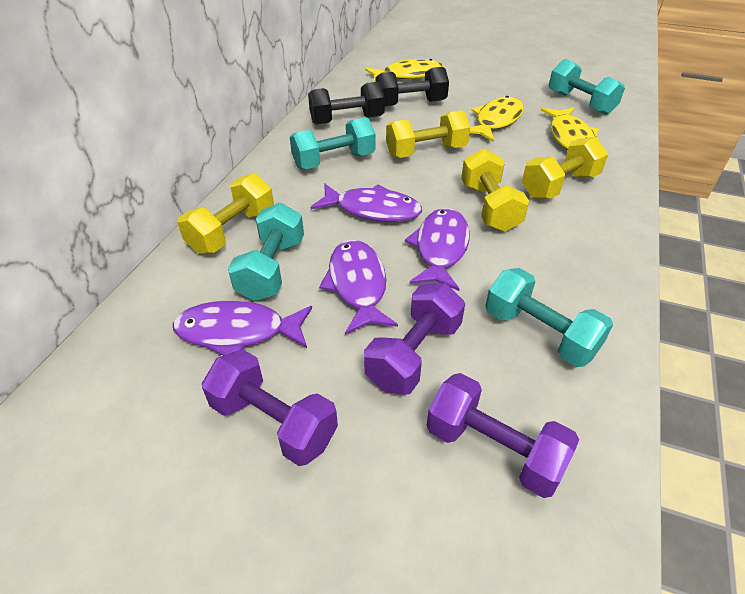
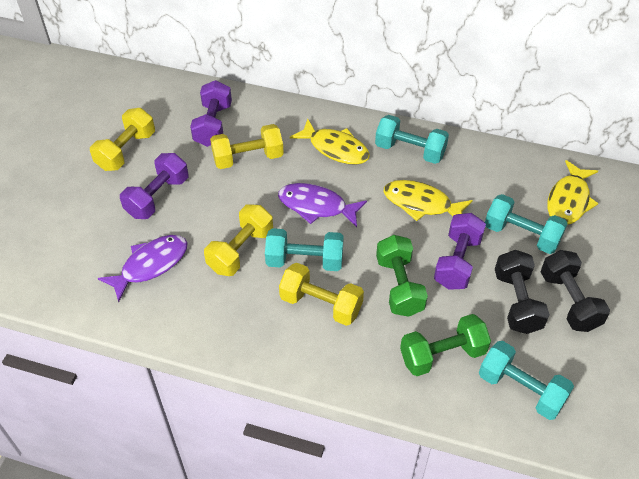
green dumbbell: none = 0 -> [376,235,428,317] [400,314,491,376] = 2
purple fish: [173,300,312,356] [311,183,422,222] [319,240,398,334] [405,208,470,291] = 4 -> [98,235,188,302] [278,183,367,227] = 2

